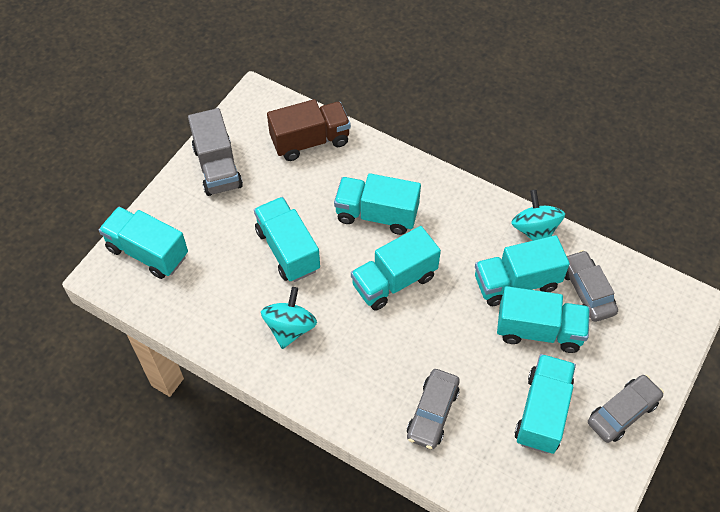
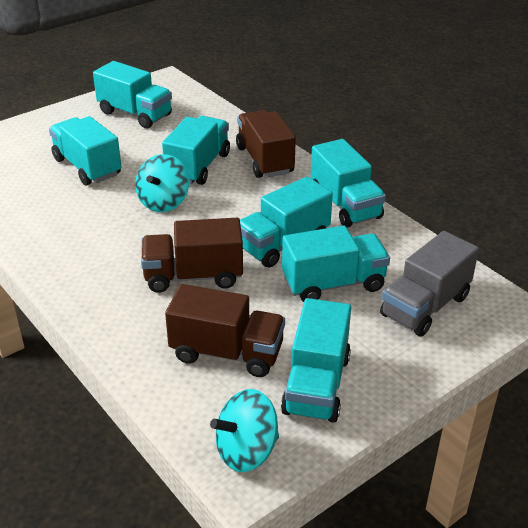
brown truck: [267,99,351,161] = 1 -> [141,218,243,293] [165,284,285,377] [236,110,296,178] = 3
grey car: [407,369,460,449] [564,250,618,322] [588,375,664,443] = 3 -> none = 0

